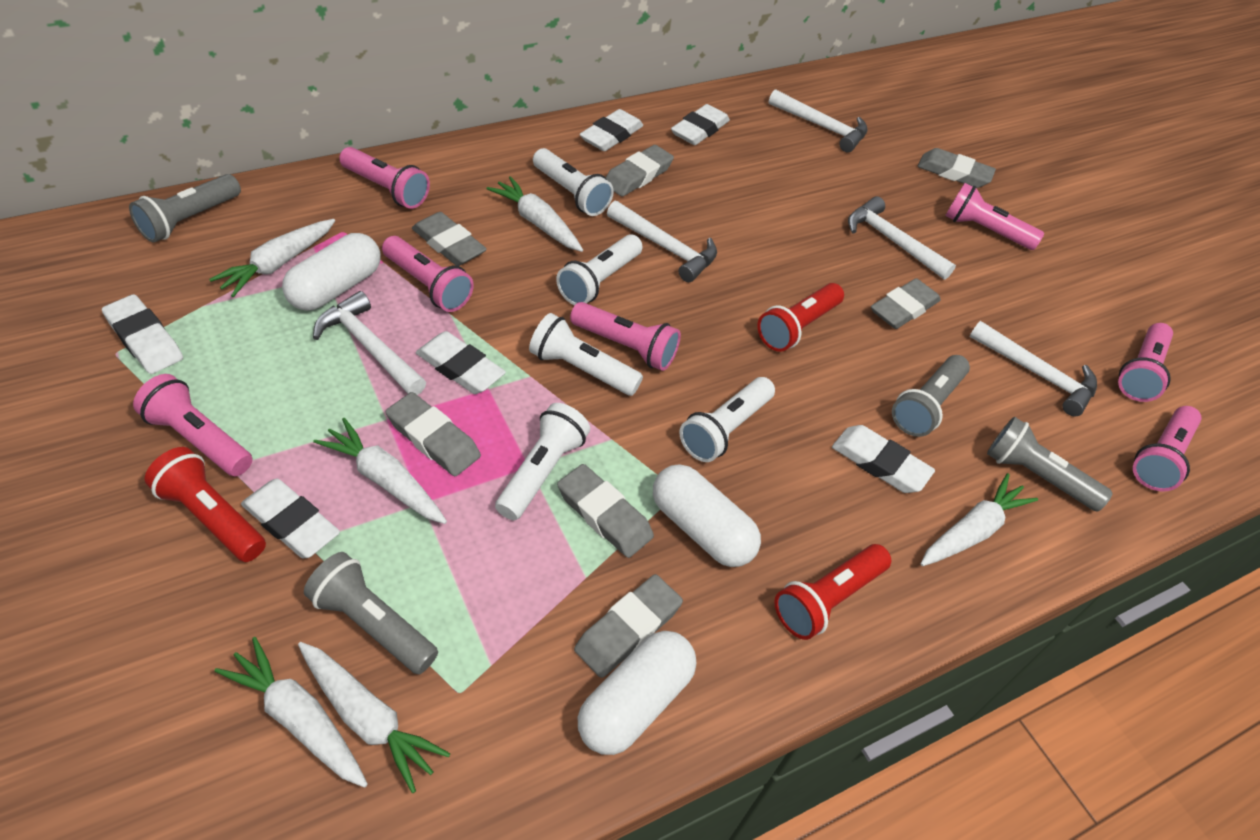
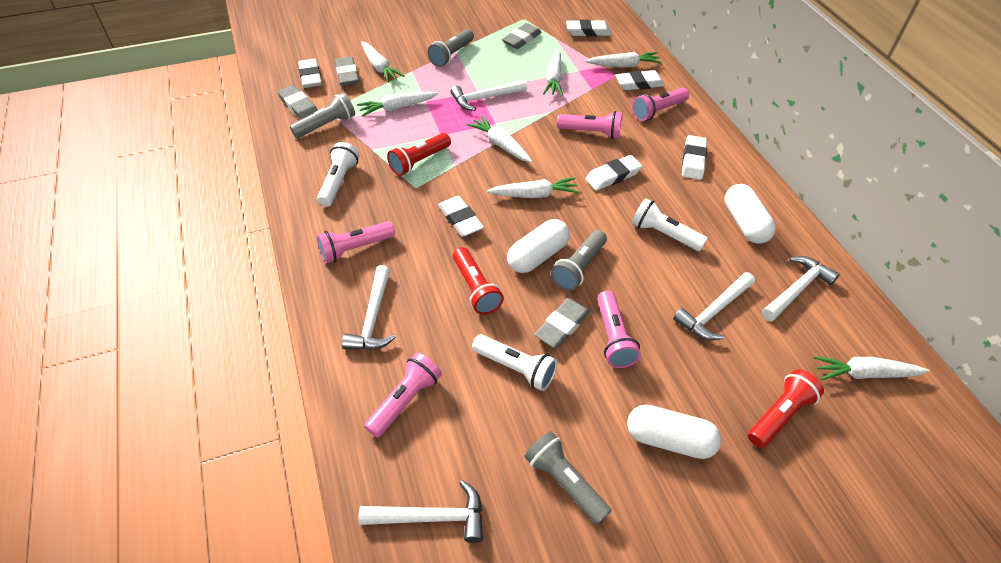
grey eraser: [386,392,481,476] [412,212,487,266] [557,464,654,558] [574,574,683,678] [606,145,674,197] [871,278,941,329] [918,148,996,188] = 7 -> [278,85,318,120] [335,56,359,86] [502,23,542,49] [534,298,590,348] = 4
pink flashlight: [133,374,253,476] [339,147,430,209] [382,236,474,312] [570,302,681,371] [945,183,1044,250] [1118,323,1173,402] [1133,406,1202,491] = 7 -> [316,221,395,263] [364,353,442,438] [557,111,623,139] [597,291,641,368] [632,88,689,121] = 5
white carrot: [209,219,335,297] [214,637,368,788] [298,642,451,793] [313,418,447,524] [487,176,583,252] [921,473,1038,566] = 6 -> [357,92,438,117] [361,41,404,83] [467,115,532,163] [487,177,579,198] [543,49,563,96] [586,52,662,68] [813,356,930,380] = 7
white flashlight: [495,403,590,520] [529,313,643,396] [533,148,614,216] [556,234,643,305] [680,377,775,462] = 5 -> [317,142,360,207] [472,334,558,391] [632,198,708,251] = 3

